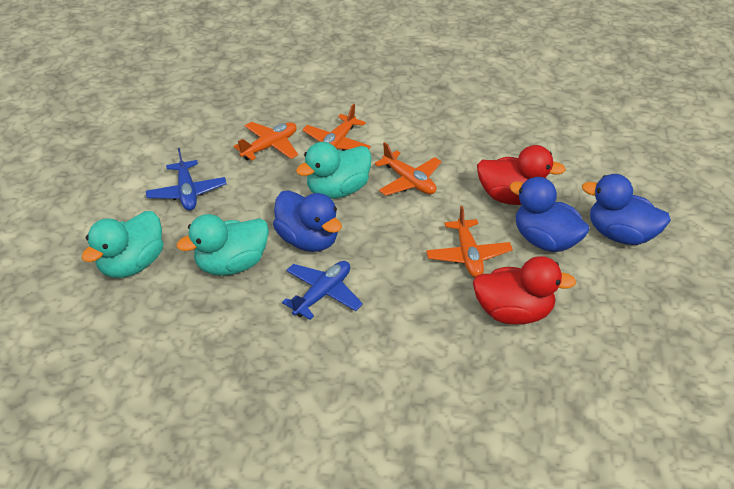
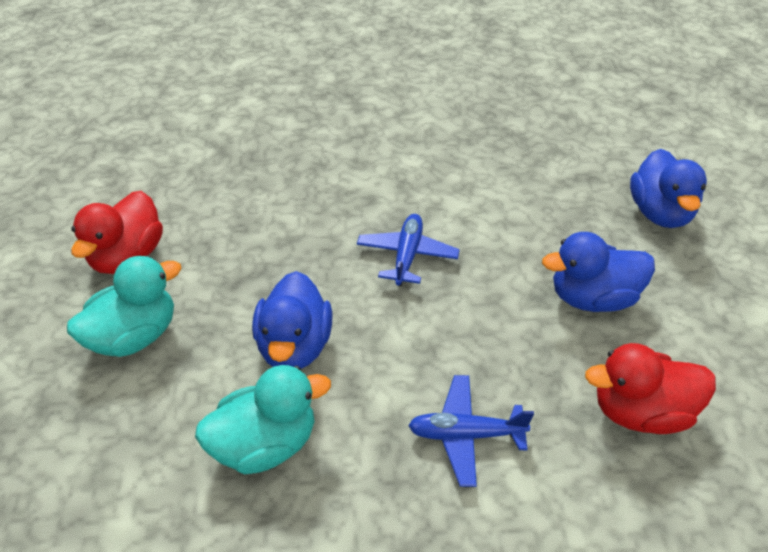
orange plane: [233,122,298,160] [302,104,371,151] [375,142,442,196] [426,206,513,278] = 4 -> none = 0
turquoise duck: [82,211,163,278] [177,214,269,276] [296,142,372,199] = 3 -> [67,256,182,357] [195,365,331,474] = 2

